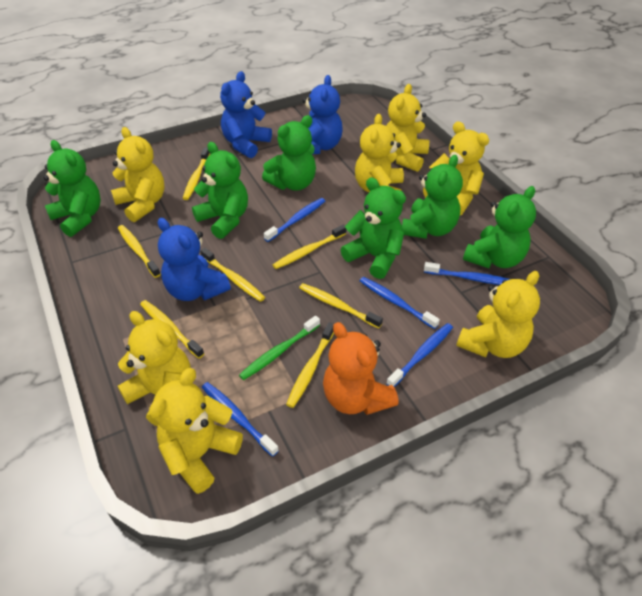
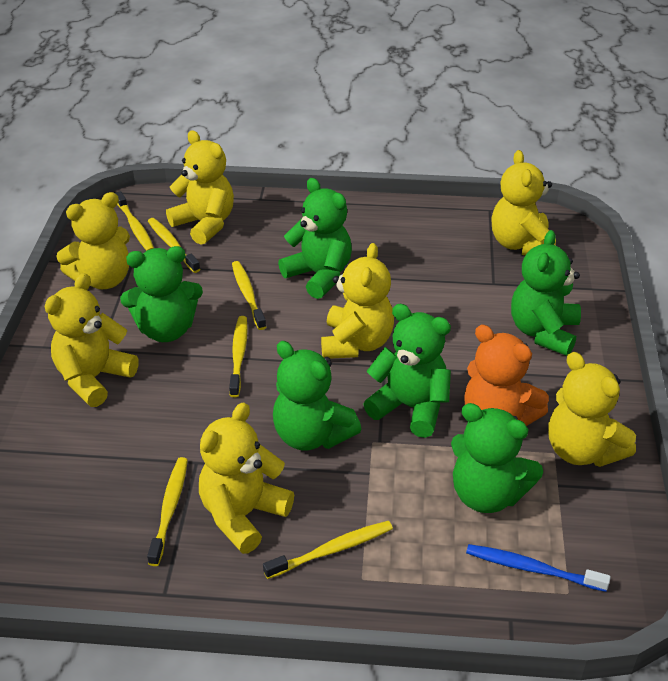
blue teddy bear: [158,218,231,301] [220,71,272,158] [303,75,343,154] = 3 -> none = 0
blue toothbrush: [202,382,279,457] [264,198,325,242] [360,277,440,329] [386,323,453,387] [424,262,510,285] = 5 -> [466,544,611,592] = 1
green toothbrush: [239,316,320,380] = 1 -> none = 0
yellow toothbrush: [118,225,161,278] [140,300,204,359] [183,147,210,200] [200,248,265,302] [273,225,346,269] [286,322,334,408] [299,283,383,329] = 7 -> [115,191,154,251] [147,457,188,566] [148,218,200,273] [229,316,248,397] [232,261,266,330] [263,521,393,579] = 6

